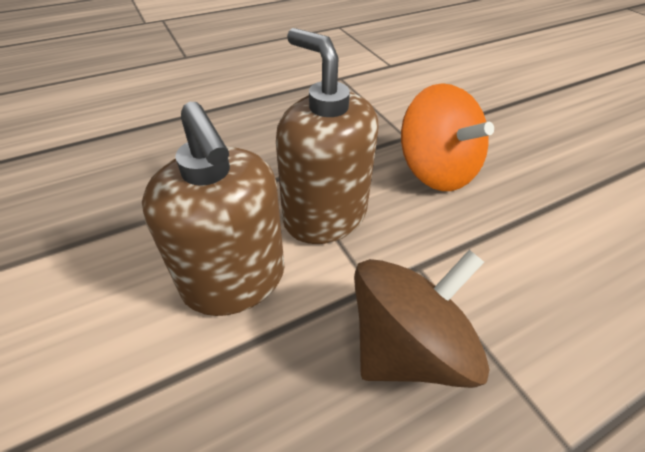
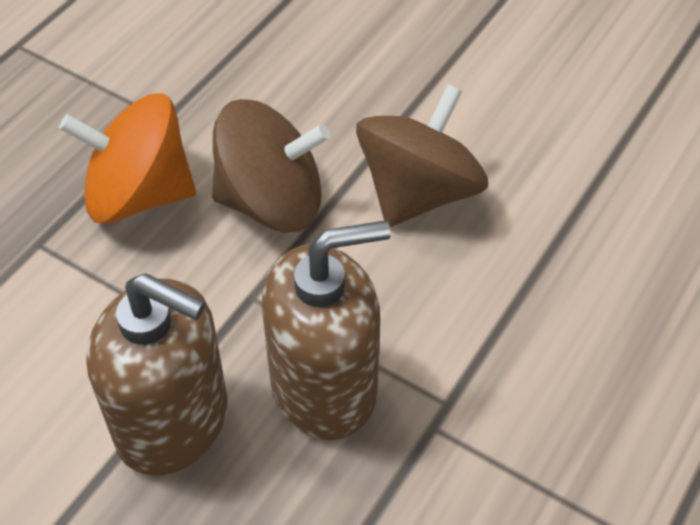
brown spinning top: [354,250,490,388] = 1 -> [212,99,330,232] [356,84,488,227] = 2

